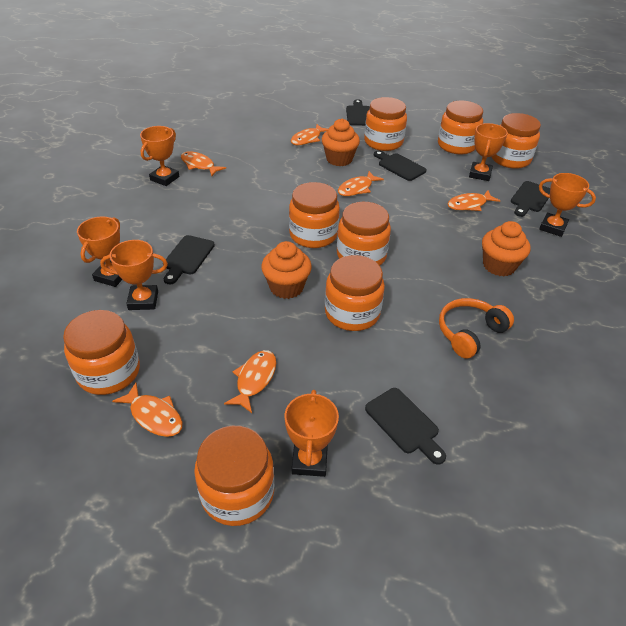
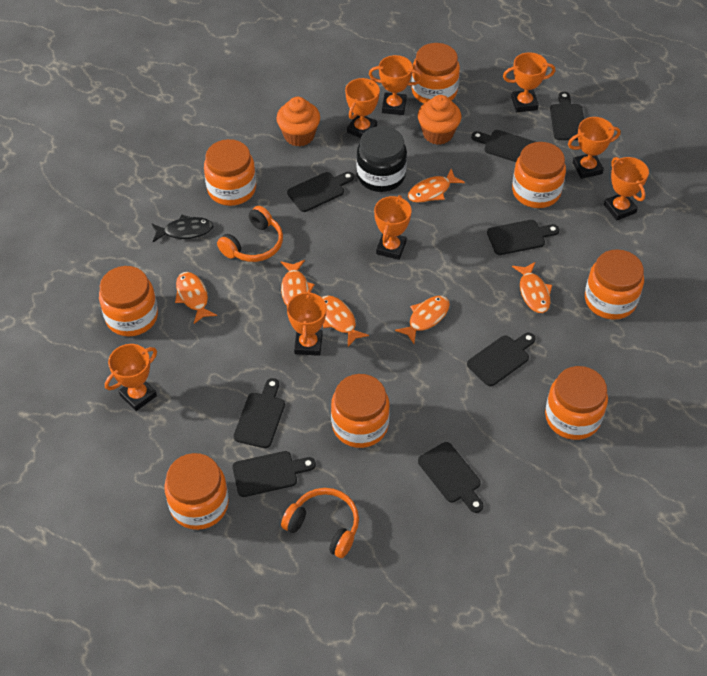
black cutting board: [163,235,215,284] [346,99,370,126] [365,388,446,465] [374,150,427,181] [511,181,550,217] = 5 -> [232,451,316,497] [233,378,285,448] [287,172,354,212] [418,442,483,513] [467,332,536,386] [471,130,536,162] [487,220,559,255] [550,92,584,140] = 8
black fish: none = 0 -> [152,215,214,242] = 1
black jar: none = 0 -> [356,126,407,192] = 1
orange cupcake: [261,241,312,299] [322,119,360,166] [482,221,531,276] = 3 -> [276,97,320,146] [418,95,461,145] = 2
orange headphones: [439,298,514,359] = 1 -> [217,206,283,262] [281,488,359,558] = 2
orange trophy: [77,217,122,287] [100,240,168,310] [140,126,179,186] [285,390,339,477] [469,123,508,181] [539,173,596,237] = 6 -> [105,344,157,411] [287,290,326,356] [345,78,380,138] [369,55,422,115] [374,195,412,260] [503,52,555,112] [568,117,621,179] [604,157,649,221] = 8

